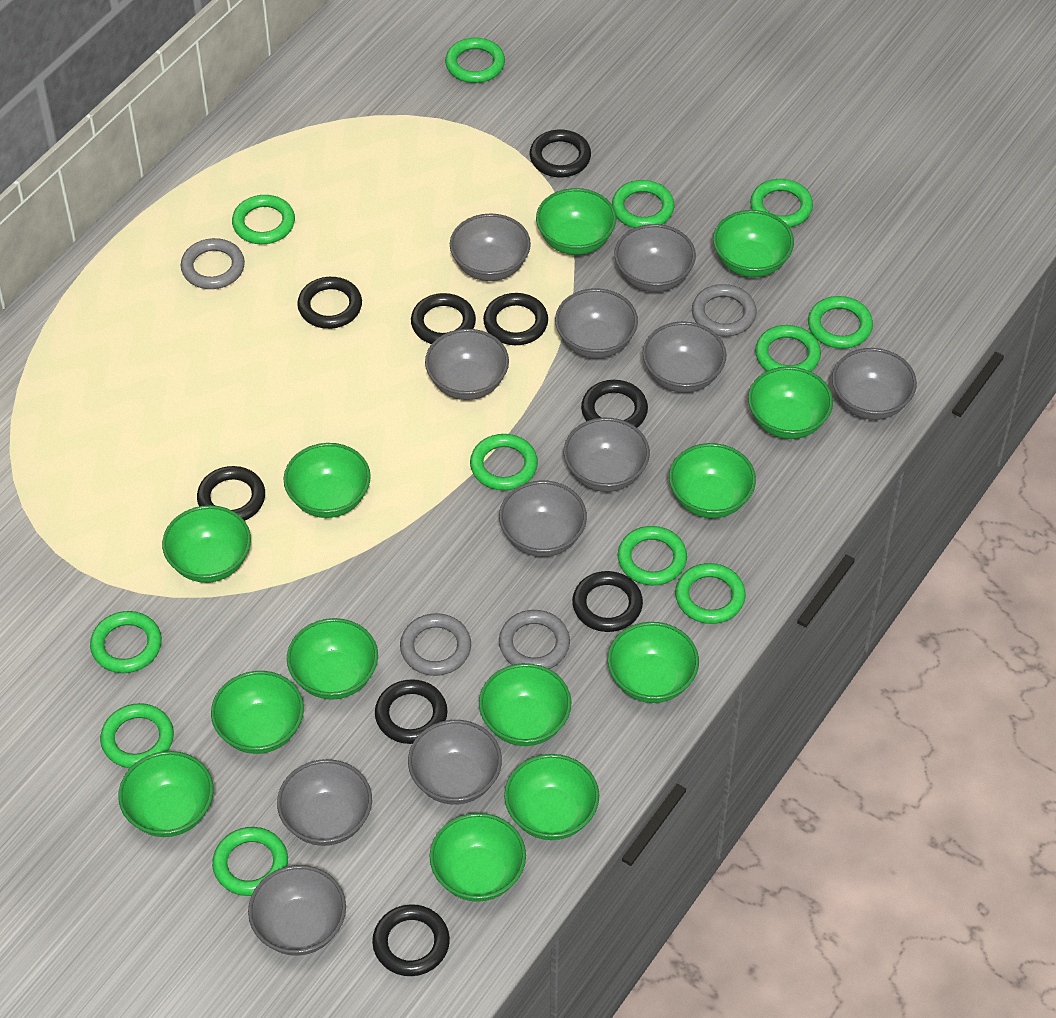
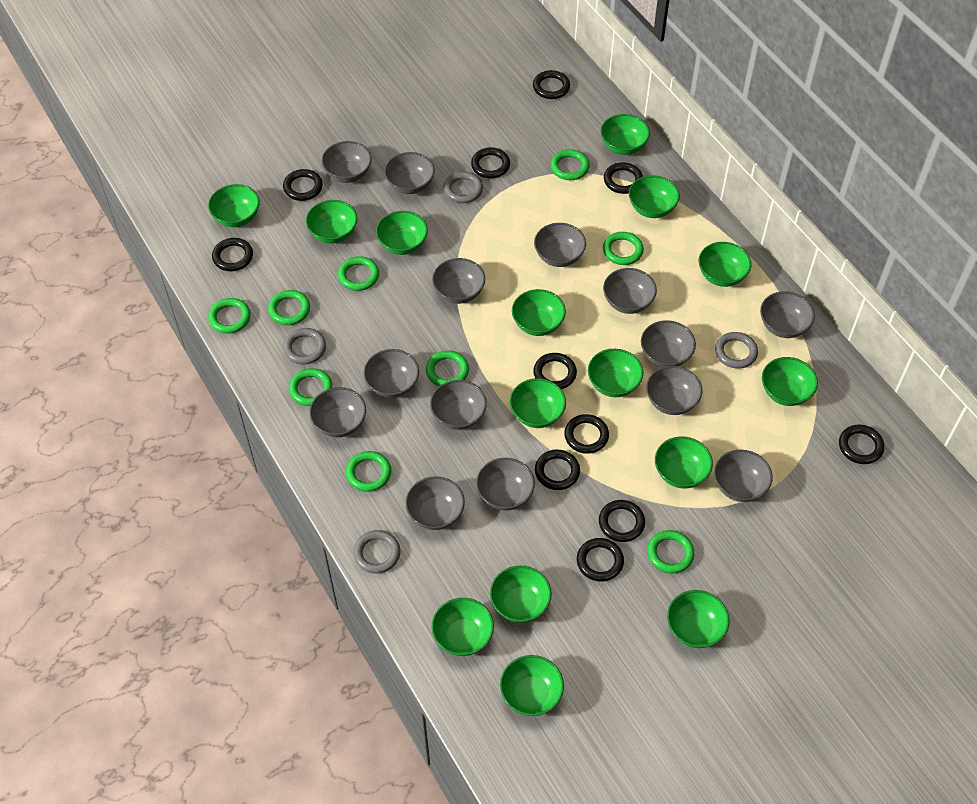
black ring: [197,466,265,521] [297,277,362,329] [372,904,450,976] [375,679,447,744] [411,293,476,344] [483,293,548,345] [530,130,591,177] [572,571,643,632] [581,380,648,428] = 9 -> [212,238,253,271] [283,169,323,201] [471,147,510,178] [533,70,570,99] [533,353,577,389] [535,449,580,490] [564,414,609,454] [577,538,624,582] [599,500,645,542] [604,162,643,194] [839,425,884,464] = 11
green bowl: [118,751,214,837] [162,505,251,583] [211,671,304,754] [284,443,371,518] [287,618,378,700] [430,813,526,902] [479,663,571,746] [504,754,599,840] [536,188,616,255] [607,622,699,703] [669,443,756,518] [713,210,794,277] [748,366,833,439] = 13 -> [208,184,259,227] [306,200,357,243] [376,211,428,255] [432,598,494,656] [490,565,552,623] [500,655,564,716] [510,378,566,428] [512,289,566,336] [588,349,643,397] [601,114,650,155] [629,175,680,218] [655,436,713,489] [667,590,729,648] [699,242,751,287] [762,357,818,406] = 15
green ring: [90,611,162,673] [100,703,174,768] [212,827,288,896] [232,195,295,244] [445,38,505,83] [470,434,538,491] [612,180,675,228] [618,526,687,586] [675,563,746,624] [750,179,813,227] [755,325,821,371] [808,296,873,349] = 12 -> [208,298,251,334] [268,290,310,325] [289,368,333,406] [338,256,379,291] [346,451,391,492] [426,350,469,386] [550,149,590,180] [603,232,644,265] [647,530,695,574] = 9
grey bowl: [248,865,346,956] [277,759,372,846] [408,720,502,804] [425,329,509,400] [450,213,531,281] [499,481,587,557] [555,289,638,358] [564,418,650,492] [615,224,696,292] [643,321,727,393] [832,348,917,420] = 11 -> [309,387,366,437] [322,141,372,183] [364,349,419,398] [384,152,435,194] [405,476,465,530] [430,380,487,430] [432,258,485,304] [476,458,535,511] [534,223,586,267] [603,268,657,314] [641,320,696,367] [646,366,702,415] [714,450,773,502] [760,291,815,338] = 14

